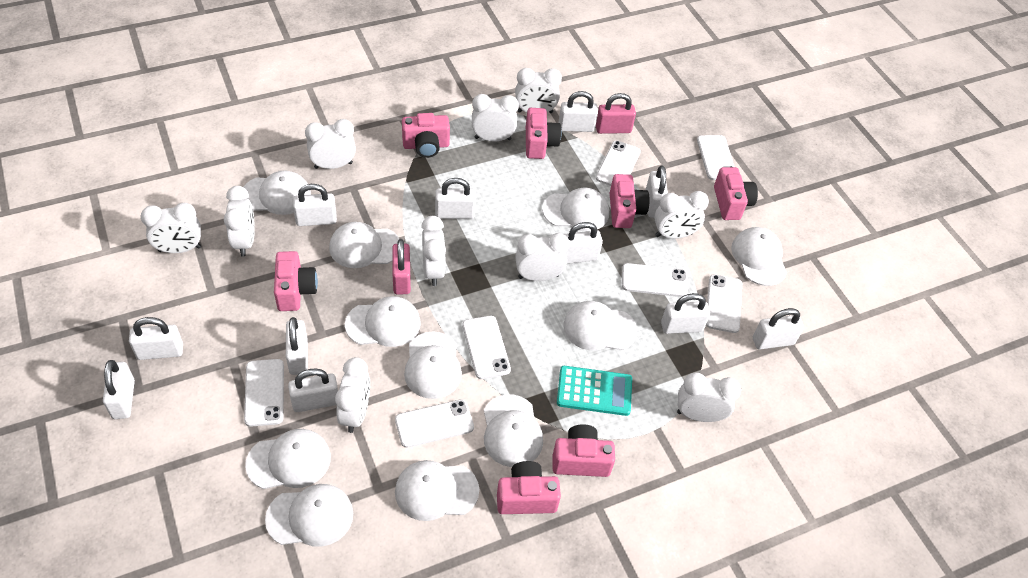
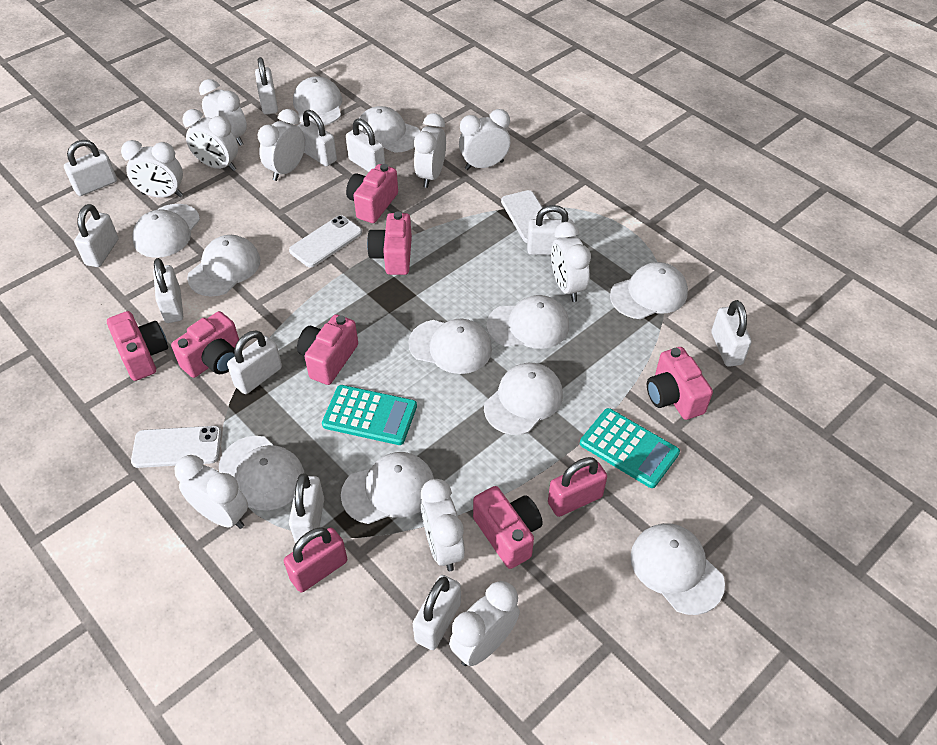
turquoise calculator: [557,366,632,416] = 1 -> [322,385,417,445] [580,408,680,488] = 2
white phone: [244,359,284,427] [395,399,474,448] [462,316,511,379] [596,141,641,186] [622,263,688,297] [697,135,735,180] [706,274,742,333] = 7 -> [131,426,222,468] [289,215,362,268] [501,190,549,243] = 3

